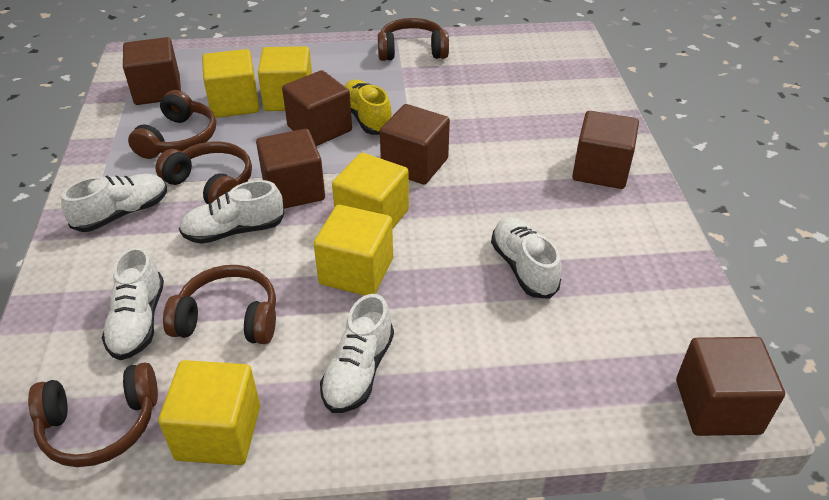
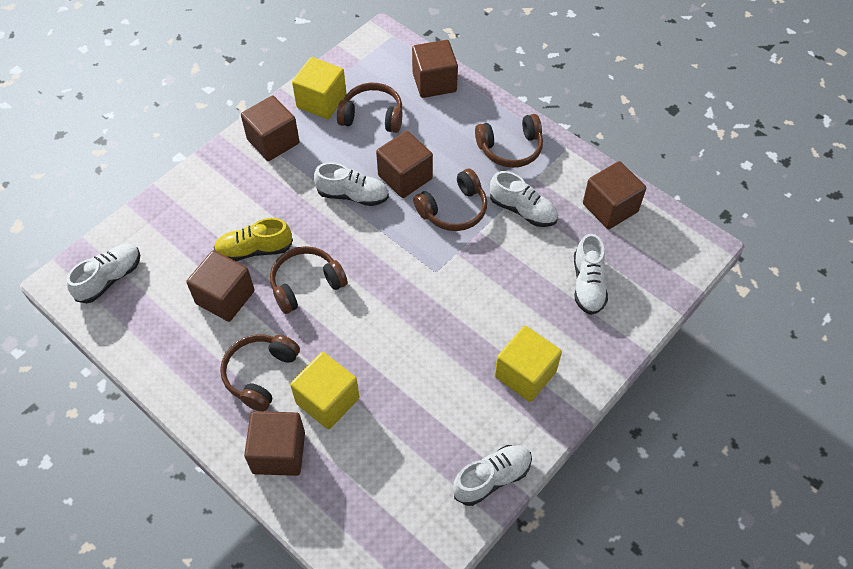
yellow cube: [158,360,260,465] [202,49,260,118] [258,46,312,111] [314,205,393,295] [332,153,409,229] = 5 -> [290,352,359,429] [292,57,346,119] [495,326,562,402] = 3

